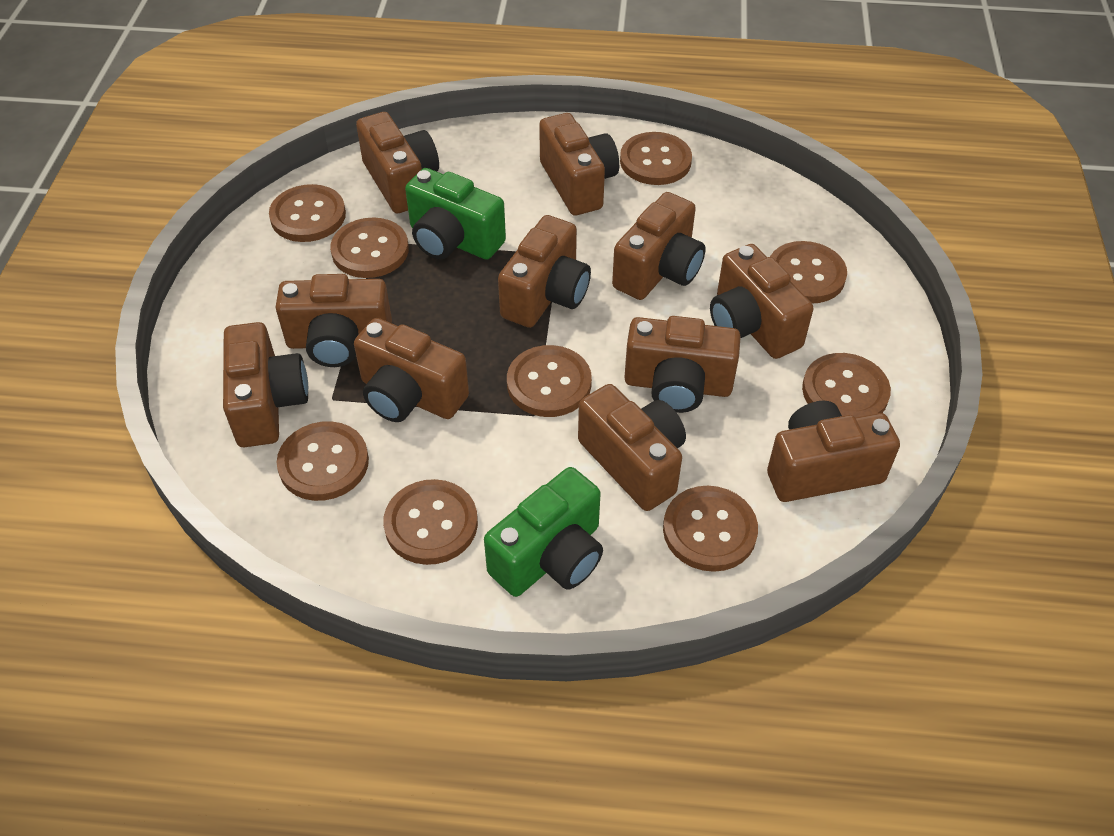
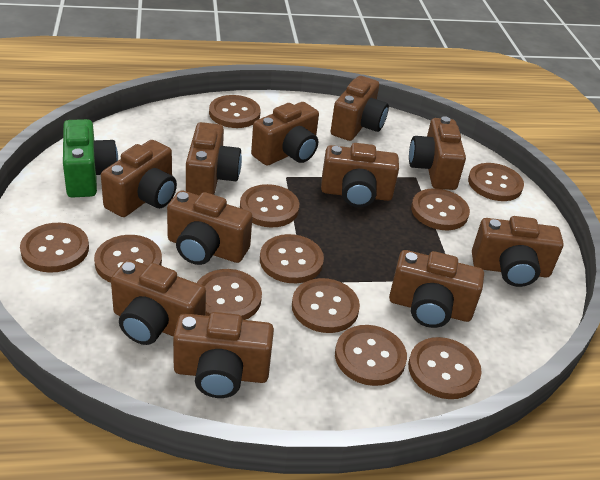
brown button: [269,184,346,242] [277,421,369,501] [330,218,409,278] [383,479,478,565] [507,345,592,417] [620,132,692,185] [663,486,758,572] [770,241,847,303] [802,353,891,417] = 9 -> [20,223,89,273] [94,235,162,283] [197,269,262,320] [209,95,261,128] [240,184,299,227] [260,234,324,283] [292,278,360,333] [335,325,407,386] [408,337,482,399] [411,188,470,230] [468,163,524,201] = 11
green camera: [405,168,506,260] [484,467,603,597] = 2 -> [63,119,118,198] = 1

